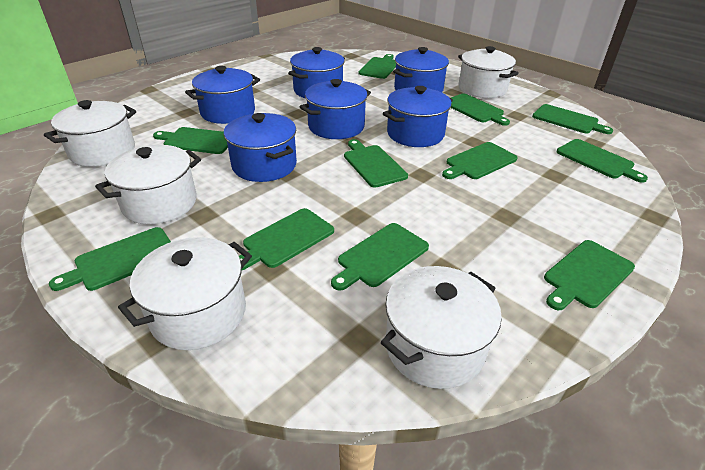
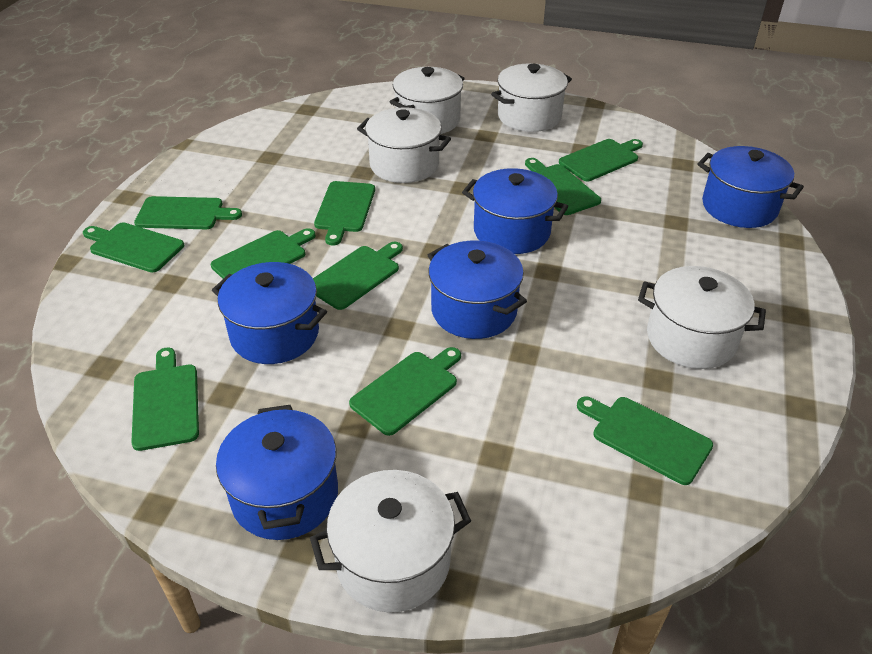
blue pot: [185,66,260,124] [224,113,297,182] [288,47,345,98] [300,79,371,139] [383,86,453,147] [393,47,449,92] = 6 -> [212,262,327,364] [216,405,338,540] [428,240,527,339] [462,168,568,254] [697,146,804,228] = 5
green cutting board: [49,227,171,291] [153,127,228,154] [239,208,334,270] [331,223,429,291] [344,139,408,188] [358,54,396,79] [442,142,518,179] [451,93,510,126] [532,104,613,134] [544,240,635,310] [557,139,648,183] = 11 -> [83,223,184,273] [131,348,199,451] [134,196,242,229] [211,228,315,279] [313,242,403,310] [314,181,375,245] [349,347,461,436] [525,158,601,215] [559,139,643,181] [577,396,713,485] = 10

